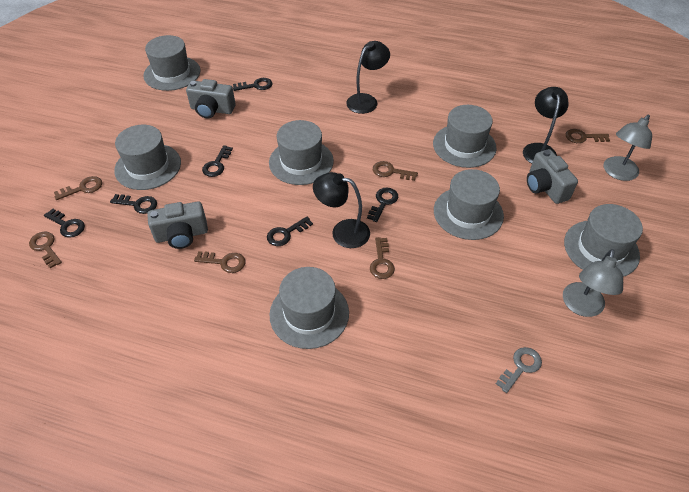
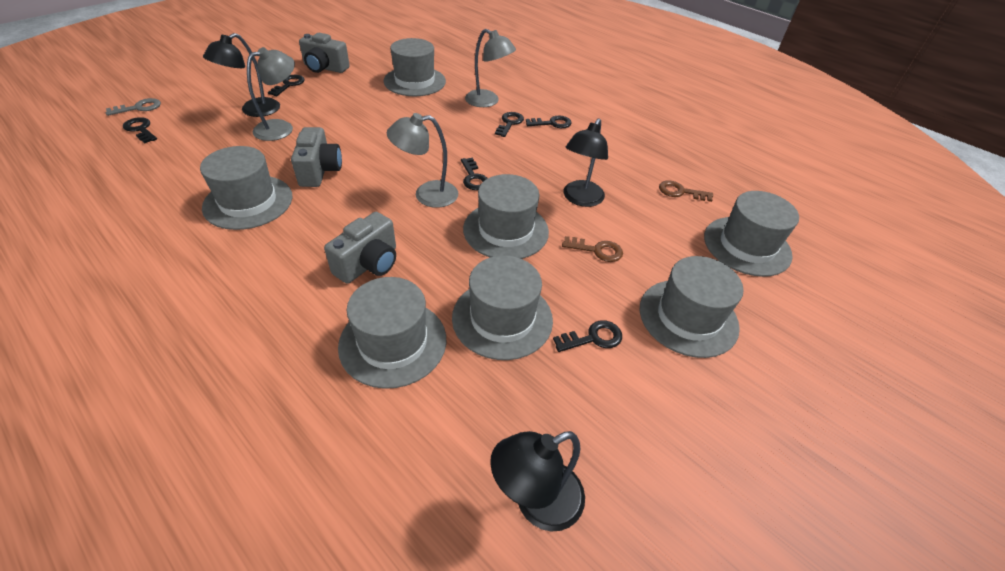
brown key: [29,231,62,269] [54,176,102,200] [194,251,246,273] [370,237,395,279] [373,161,418,181] [566,129,610,143] = 6 -> [562,236,623,262] [659,180,713,202] = 2
grey lamp: [563,249,623,317] [604,115,652,181] = 2 -> [247,47,295,141] [387,113,458,208] [465,29,516,107] = 3

